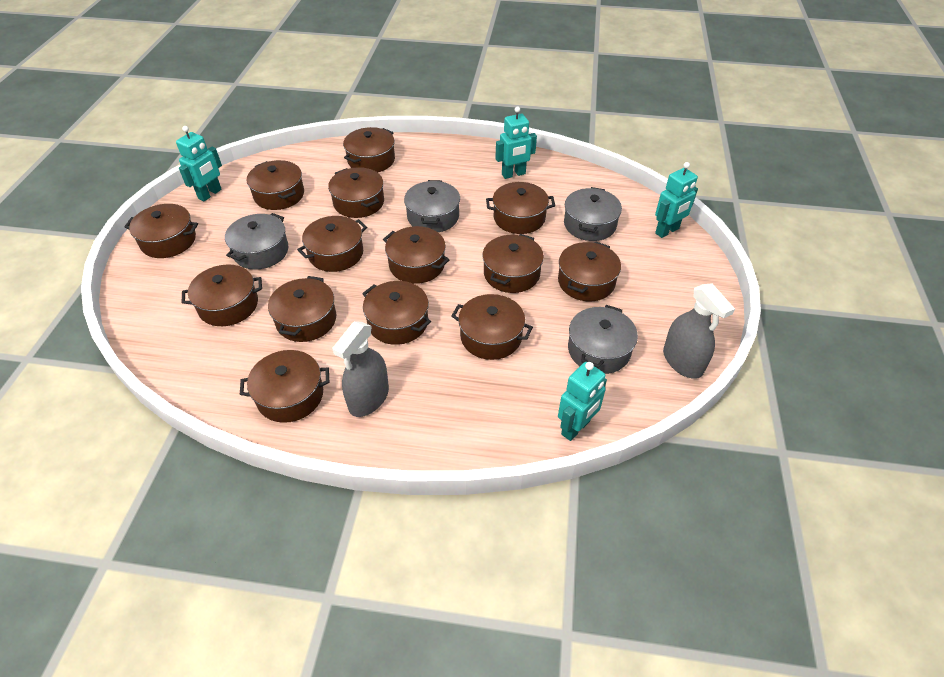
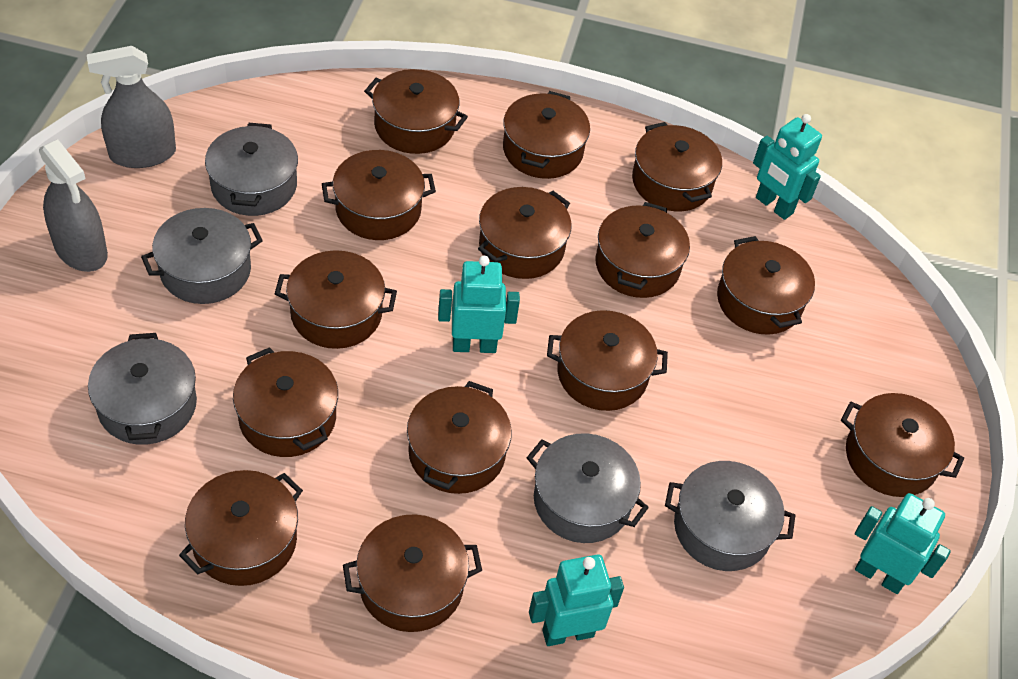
grey pot: [225,213,288,270] [404,180,460,232] [564,187,622,241] [568,305,638,374] = 4 -> [88,333,197,445] [141,208,263,304] [205,123,298,216] [527,433,649,543] [665,461,796,571] = 5

